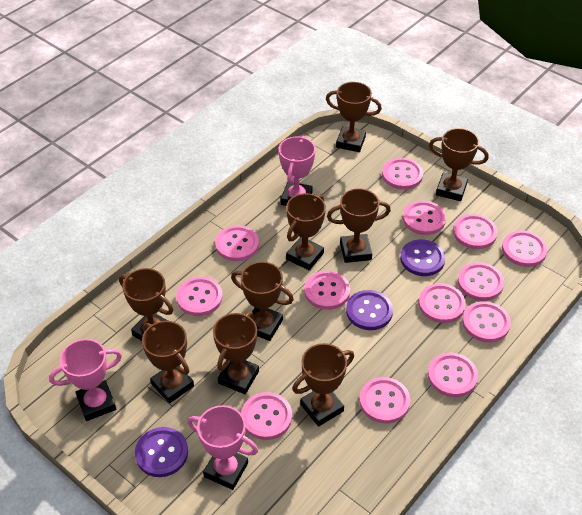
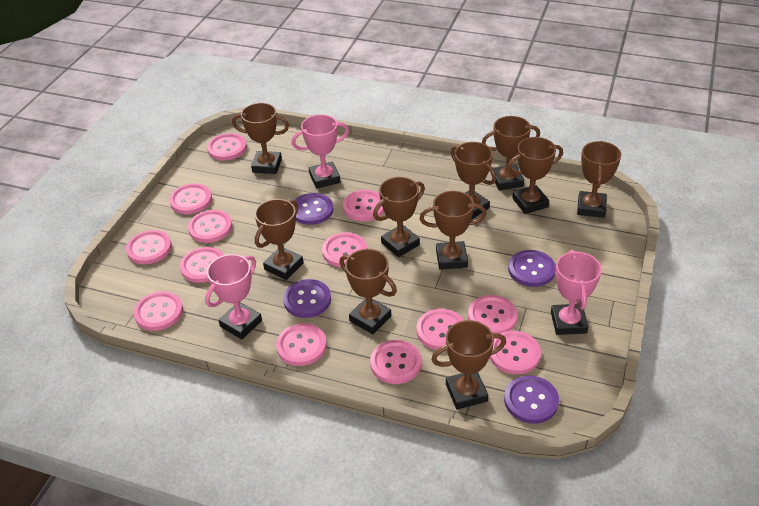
brown trophy: [119,268,174,341] [142,321,194,403] [213,312,259,394] [231,262,294,341] [286,193,326,270] [292,343,354,427] [326,82,382,152] [327,188,391,263] [429,128,489,201] = 9 -> [232,103,289,174] [255,199,304,280] [340,249,397,334] [373,177,425,257] [420,191,487,270] [431,320,506,410] [451,142,496,220] [482,116,540,190] [507,137,563,214] [577,141,621,218] = 10
purple button: [135,427,188,477] [346,290,393,330] [400,239,445,276] = 3 -> [283,279,331,318] [294,193,333,225] [504,375,559,424] [508,250,556,287] = 4

